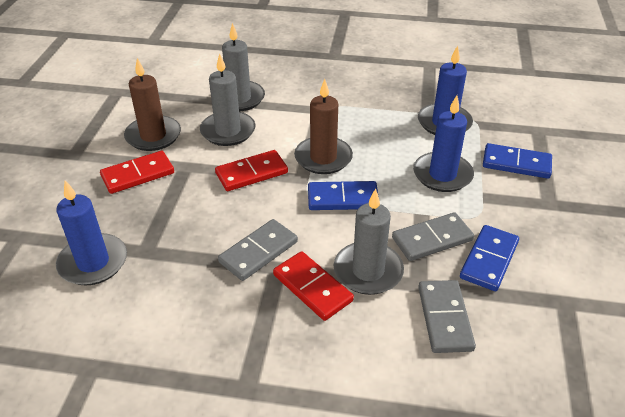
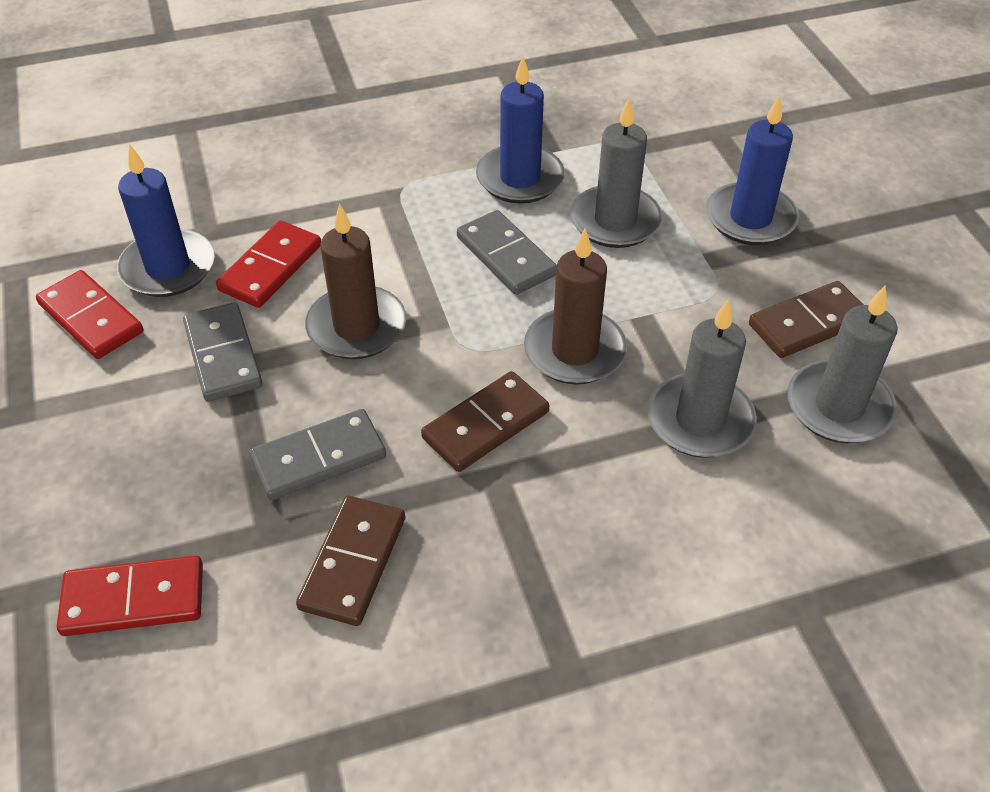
blue domino: [308,181,379,210] [460,225,519,291] [483,143,552,179] = 3 -> none = 0
brown domino: none = 0 -> [296,496,405,626] [421,371,549,472] [749,281,863,358] = 3

